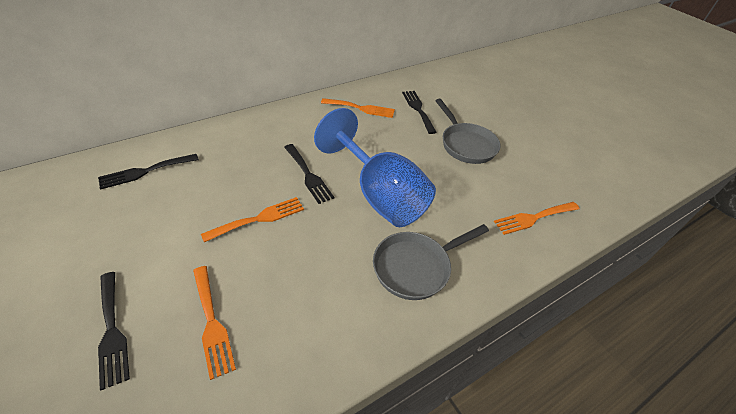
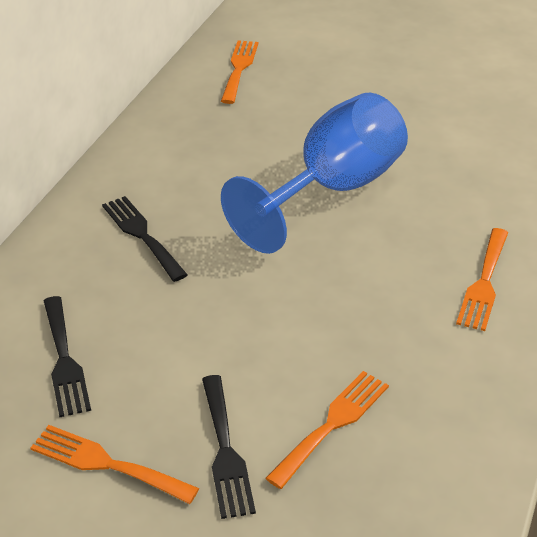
black fork: [98,154,199,190] [98,272,130,390] [284,144,334,204] [402,91,437,134] = 4 -> [44,296,91,417] [102,196,188,282] [202,375,256,519] = 3
grey pan: [373,224,489,300] [436,99,501,164] = 2 -> none = 0

